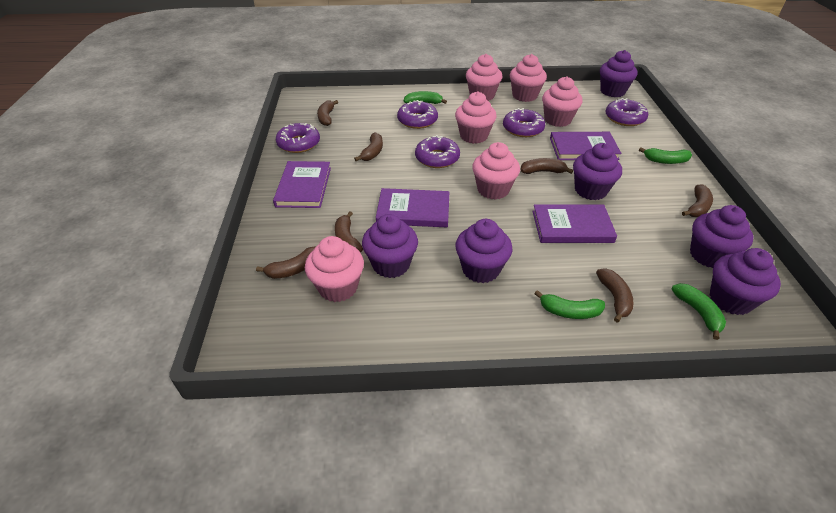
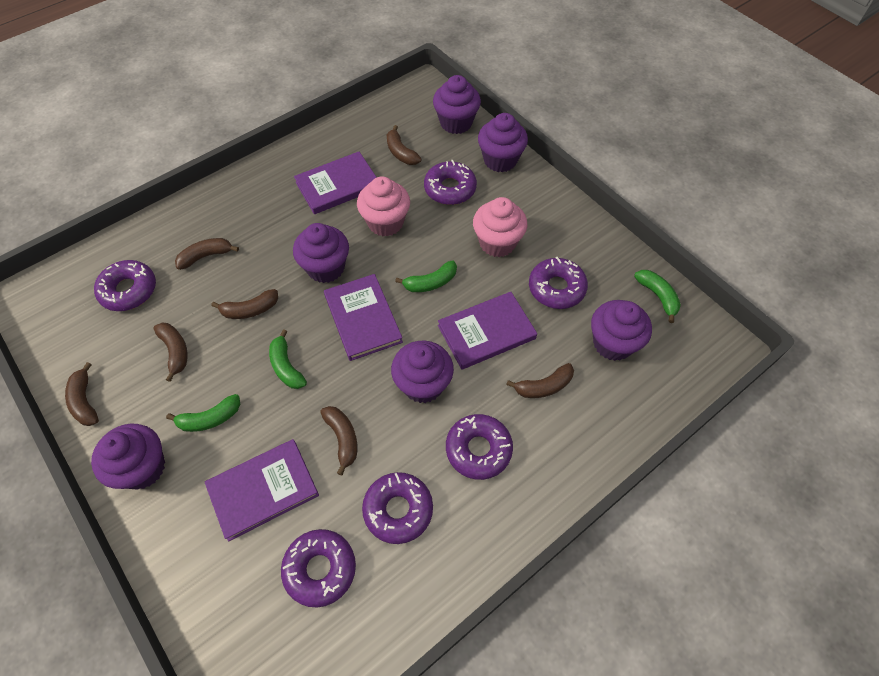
pink cupcake: [305,236,364,302] [455,91,497,144] [466,54,503,101] [472,142,520,200] [510,54,547,102] [542,76,583,127] = 6 -> [357,176,410,236] [473,197,527,257] = 2
purple donut: [276,123,320,153] [397,100,438,129] [415,135,460,168] [503,108,545,137] [605,98,648,126] = 5 -> [94,260,156,311] [281,529,356,607] [362,472,433,544] [424,160,477,205] [446,414,513,480] [529,257,588,309] = 6

